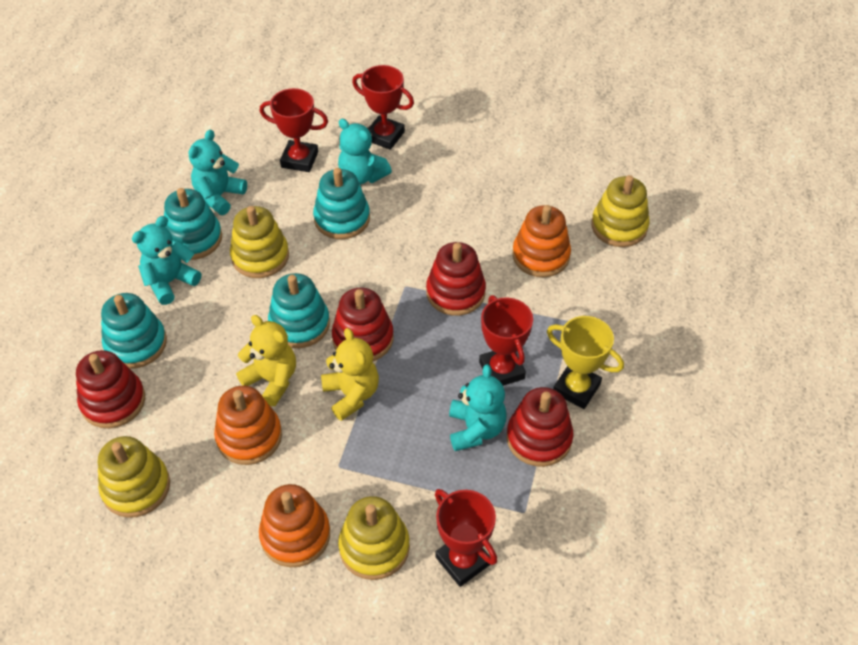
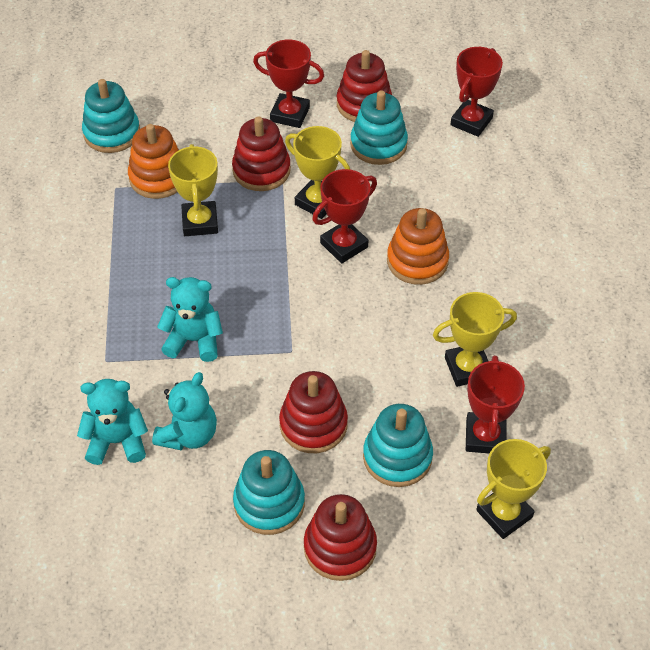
orange stacking toy: [214,386,282,465] [259,484,330,567] [512,205,571,277] = 3 -> [128,124,179,199] [387,208,449,285] = 2
turquoise teddy bear: [132,216,201,305] [189,130,247,215] [338,119,392,185] [449,364,507,451] = 4 -> [77,379,148,465] [152,372,217,450] [157,277,223,362] = 3
yellow stacking toy: [98,436,170,518] [230,206,289,278] [338,496,410,580] [591,175,650,247] = 4 -> none = 0
yellow teddy bear: [236,315,296,406] [321,328,379,421] = 2 -> none = 0
yellow trophy: [547,316,624,409] = 1 -> [168,144,218,236] [285,126,350,219] [433,292,517,387] [476,439,551,539] = 4

